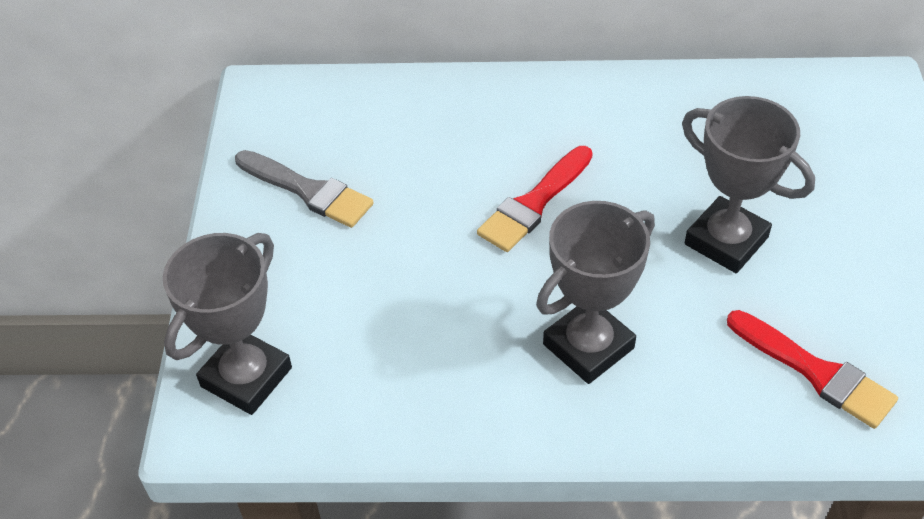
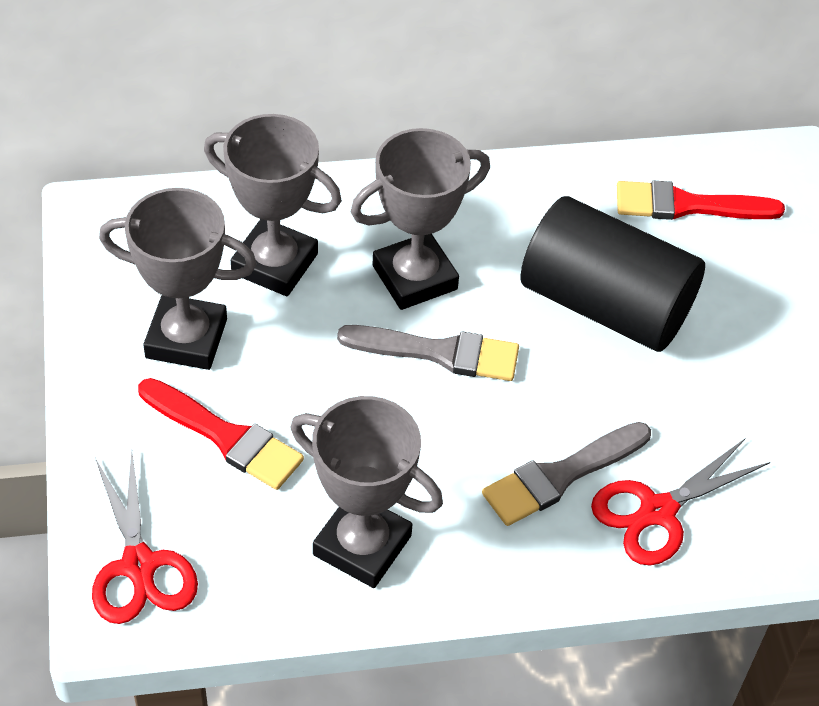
black cylinder: none = 0 -> [520,196,705,352] = 1
grey brush: [235,150,374,228] = 1 -> [337,325,519,381] [482,422,651,526] = 2
grey trophy: [163,233,292,415] [536,201,655,384] [682,96,815,273] = 3 -> [99,188,257,370] [204,114,342,296] [291,396,443,588] [351,128,490,310] = 4
red scissors: none = 0 -> [92,450,198,624] [591,438,770,565] = 2

